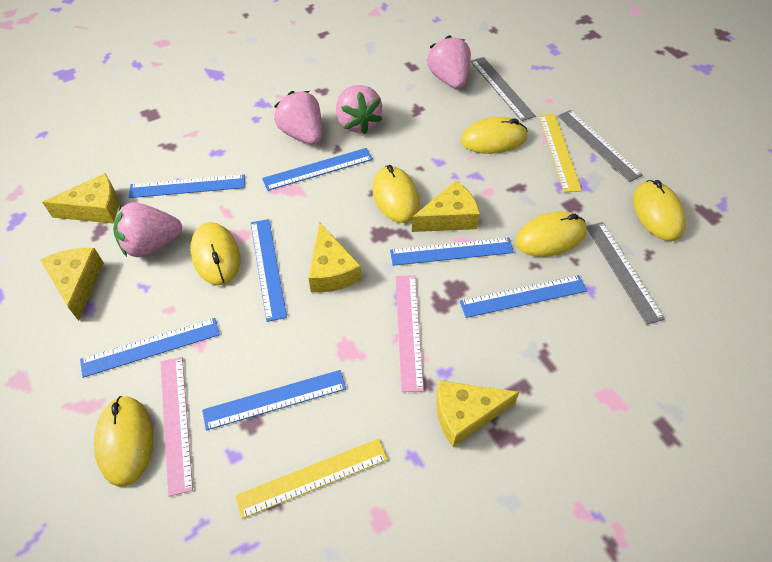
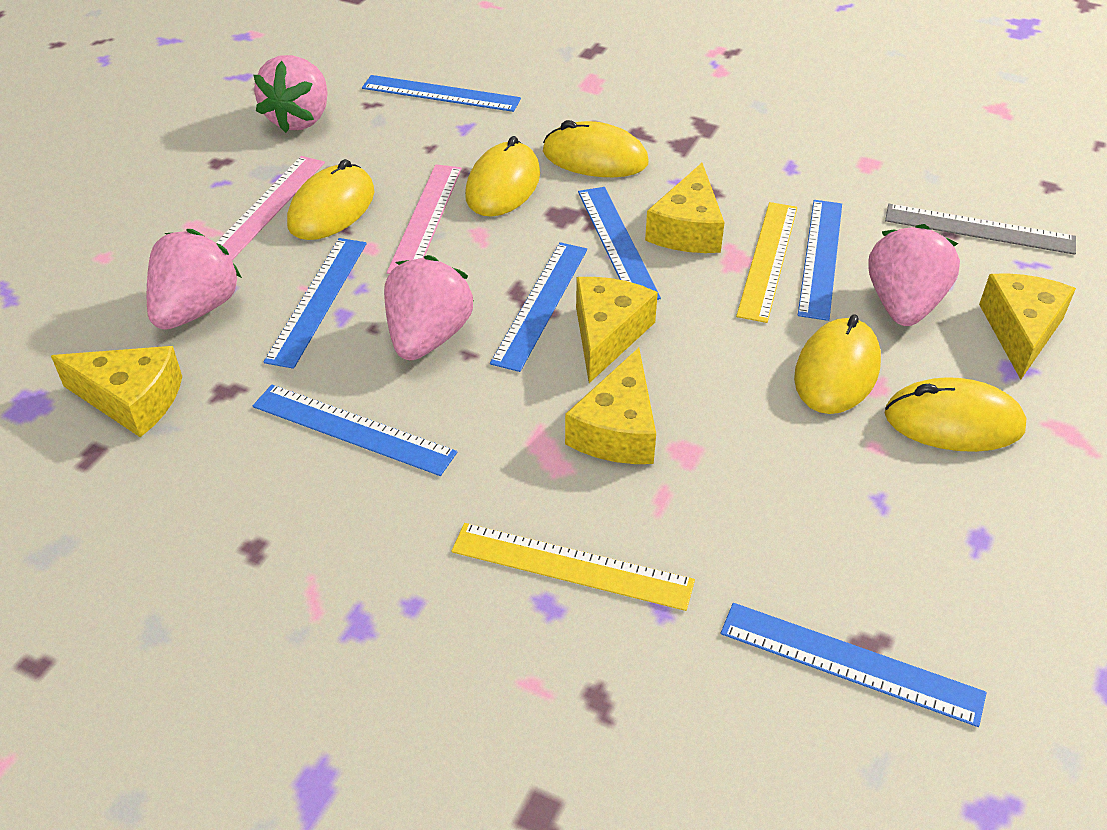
grey ruler: [470,57,536,121] [558,110,643,182] [586,222,665,325] = 3 -> [885,204,1076,255] = 1
yellow mouse: [94,396,154,487] [190,222,240,285] [372,165,420,223] [461,117,528,154] [516,212,586,257] [633,180,686,241] = 6 -> [287,159,375,240] [465,136,540,217] [543,120,649,177] [794,314,881,414] [885,377,1026,452] = 5

